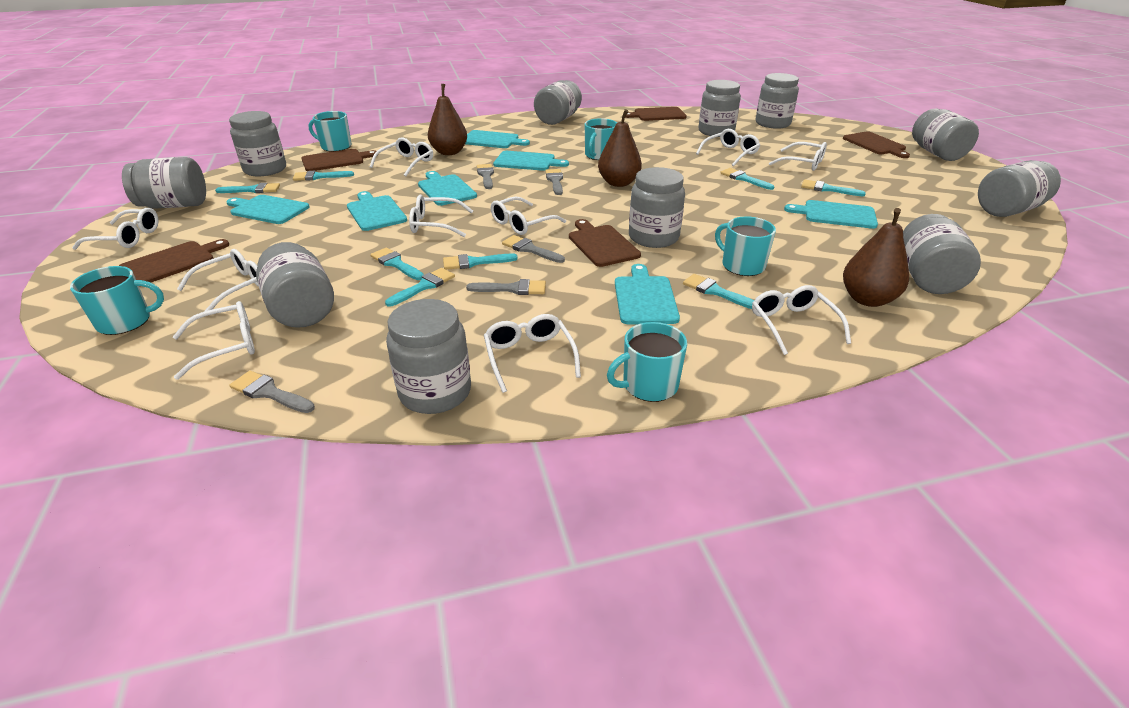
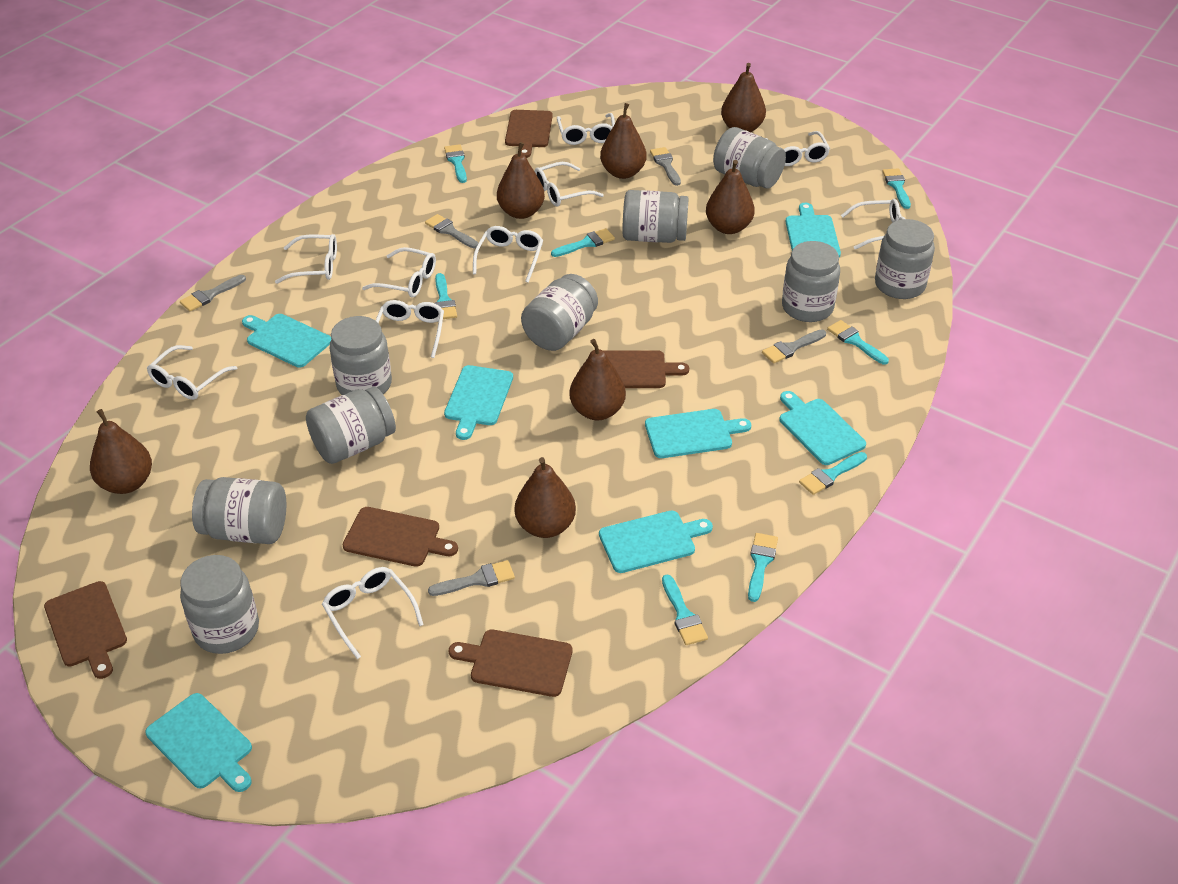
brown pear: [428,84,467,155] [598,109,642,187] [843,208,909,307] = 3 -> [90,409,152,494] [497,142,545,219] [515,457,576,538] [569,339,626,420] [600,103,647,179] [706,160,755,234] [721,63,766,132] = 7
grey jar: [122,157,206,209] [229,111,286,176] [256,242,334,328] [386,299,471,414] [534,80,582,125] [629,167,685,248] [698,80,741,137] [756,73,799,129] [903,214,981,294] [912,108,979,161] [978,160,1061,217] = 11 -> [180,555,259,654] [192,477,286,544] [306,387,396,464] [330,316,392,395] [521,274,598,351] [622,190,689,243] [713,127,786,189] [782,241,840,322] [875,219,935,299] = 9
turquoise mug: [70,266,164,335] [309,111,351,152] [585,118,617,160] [607,322,687,402] [715,216,776,276] = 5 -> none = 0

